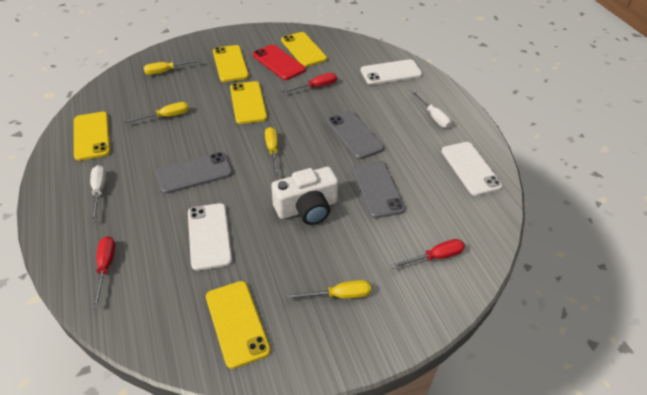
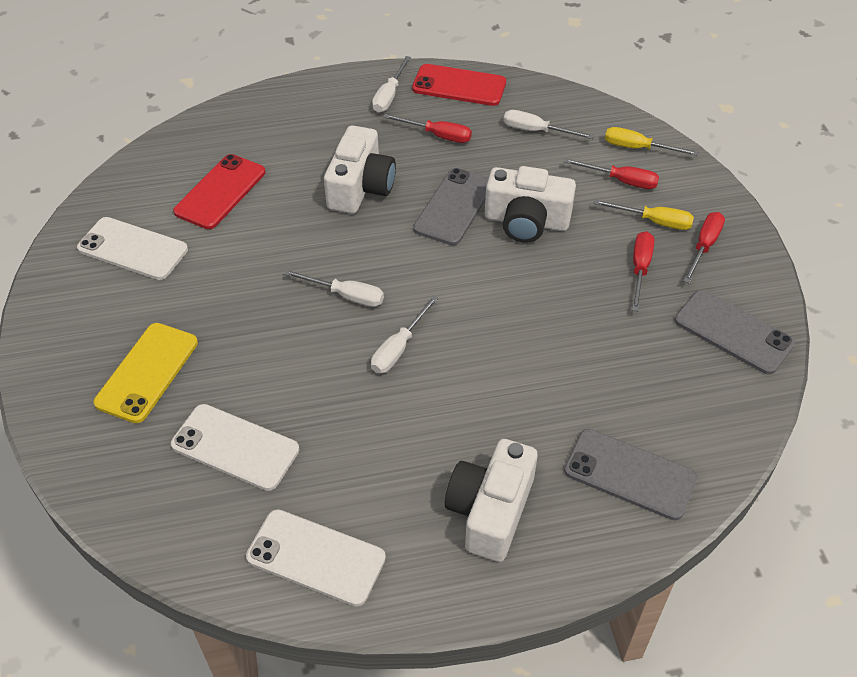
red phone: [253,44,306,80] = 1 -> [173,154,265,229] [412,64,506,106] = 2
red screwdriver: [92,236,115,308] [282,73,337,93] [391,239,465,269] = 3 -> [383,114,472,143] [564,158,659,189] [632,231,654,311] [683,212,725,283] = 4
white camera: [271,167,339,225] = 1 -> [324,125,396,214] [445,439,538,562] [485,166,576,243] = 3
white screwdriver: [90,165,106,222] [411,90,452,128] = 2 -> [284,270,384,307] [371,296,438,374] [372,56,411,112] [504,110,594,139] = 4
yellow phone: [74,112,110,161] [206,281,271,369] [213,45,249,82] [230,81,267,124] [281,32,327,67] = 5 -> [93,323,198,423] = 1
yellow screwdriver: [124,102,189,123] [143,59,202,75] [265,127,279,176] [286,280,371,299] = 4 -> [593,200,694,230] [605,127,699,156] = 2

